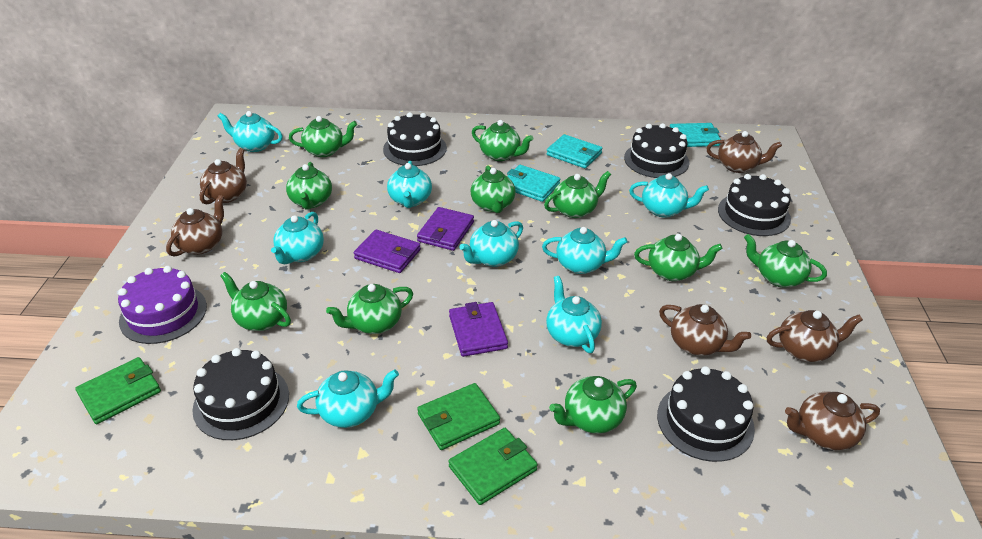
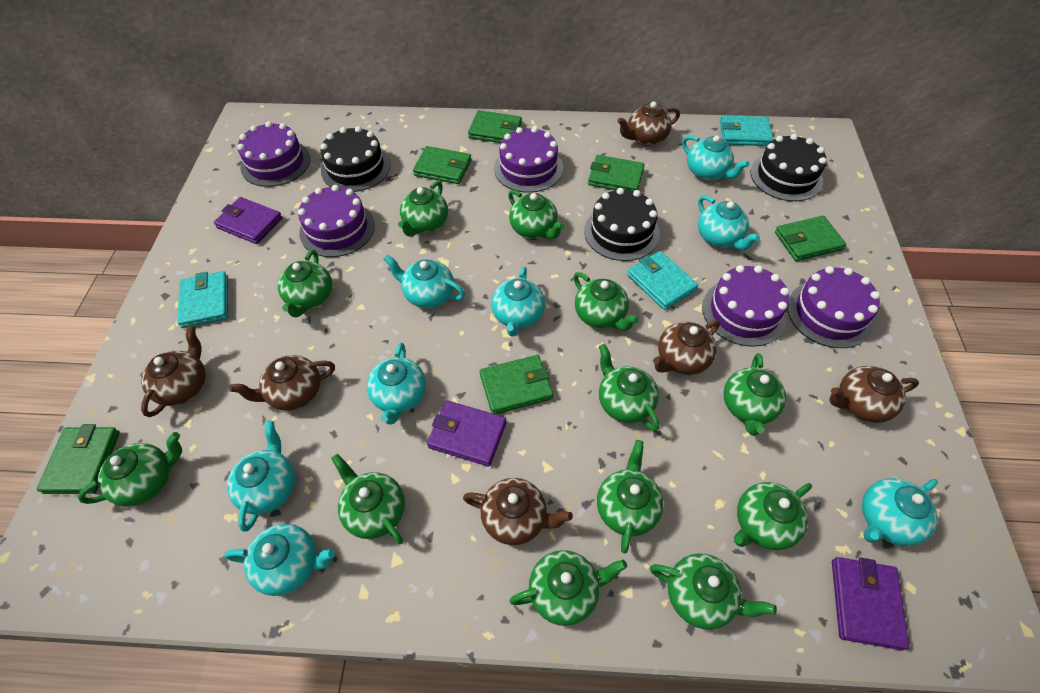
black cake: [192,348,289,440] [383,112,447,166] [624,123,689,178] [657,366,755,462] [718,174,791,236] = 5 -> [320,126,390,192] [584,188,660,261] [750,134,827,201] = 3
green teapot: [220,272,291,331] [286,162,332,210] [289,116,357,157] [326,284,413,334] [471,166,516,213] [472,120,533,161] [544,171,611,218] [549,376,637,434] [634,234,723,281] [744,234,827,288] = 10 -> [78,432,182,507] [278,250,332,317] [331,454,405,544] [398,181,448,237] [508,190,564,239] [509,550,627,626] [573,272,639,331] [597,440,664,554] [599,344,660,431] [650,553,777,630] [724,353,786,436] [734,482,812,550] = 12
green wallet: [75,357,161,424] [417,383,500,450] [448,428,538,505] = 3 -> [37,424,120,494] [413,146,471,184] [468,110,522,143] [480,355,553,414] [588,155,644,191] [775,216,846,261] = 6
purple cake: [118,266,207,344] = 1 -> [237,121,310,187] [298,185,375,257] [494,127,563,193] [702,265,790,347] [787,266,880,348] = 5

